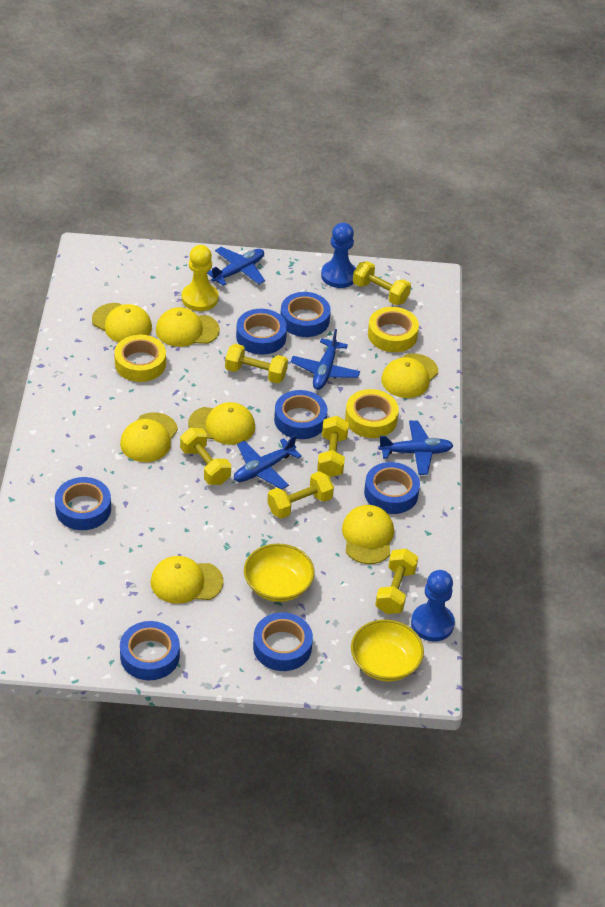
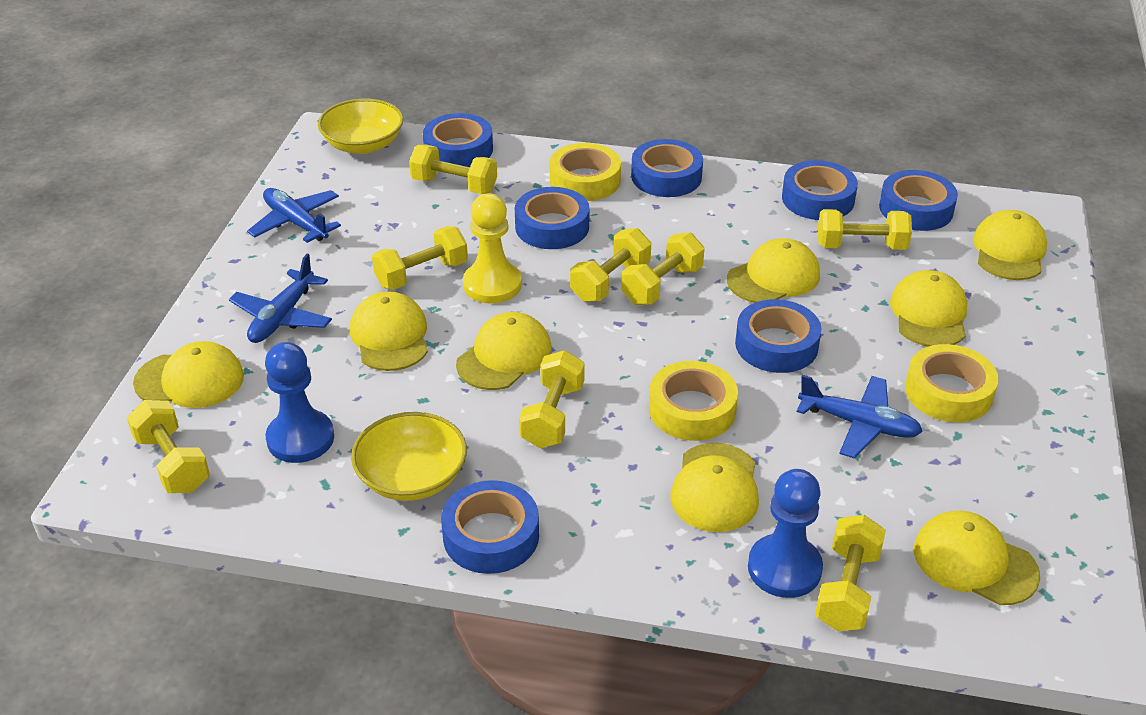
blue plane: [207,247,265,286] [234,435,302,489] [291,329,360,390] [378,421,454,475] = 4 -> [229,253,332,343] [247,188,341,243] [797,375,923,458] = 3
yellow cap: [92,303,152,342] [120,412,178,462] [150,556,224,604] [156,307,220,347] [188,402,255,445] [342,505,394,564] [381,354,438,398] = 7 -> [133,341,244,408] [350,291,428,371] [456,312,552,390] [670,443,759,532] [727,238,820,303] [890,270,967,347] [914,511,1040,605] [973,210,1047,280] = 8
yellow dumbbell: [180,428,231,485] [225,344,288,384] [267,471,334,519] [317,416,349,477] [353,261,411,305] [375,549,418,614] = 6 -> [127,400,210,493] [372,226,468,290] [409,145,497,194] [519,350,585,448] [570,228,651,302] [621,233,705,305] [815,515,886,631] [818,209,912,250] = 8

